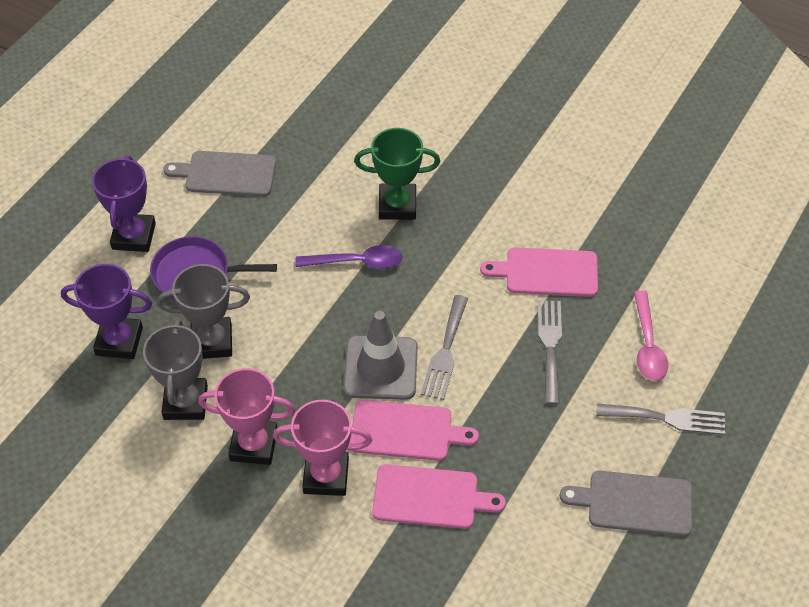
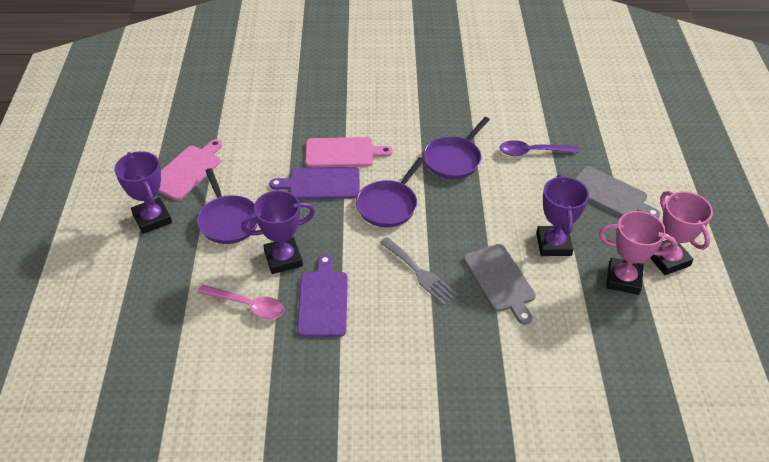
green trophy: [354,128,440,220] = 1 -> none = 0
grey fork: [421,295,468,400] [538,300,562,405] [596,403,725,435] = 3 -> [380,237,458,305] = 1
grey traffic cone: [343,311,418,400] = 1 -> none = 0
grey trophy: [143,319,208,420] [157,264,250,359] = 2 -> none = 0
pink cutting board: [349,400,479,461] [372,464,506,529] [480,247,598,297] = 3 -> [158,139,222,200] [305,137,393,168] = 2
purple cutting board: none = 0 -> [269,167,360,200] [297,254,348,337] = 2
purple pan: [150,236,277,299] = 1 -> [197,168,258,244] [356,157,424,227] [423,117,490,179] = 3
purple trophy: [61,264,152,359] [92,155,156,252] = 2 -> [115,151,172,234] [241,191,315,274] [536,174,589,256] = 3

